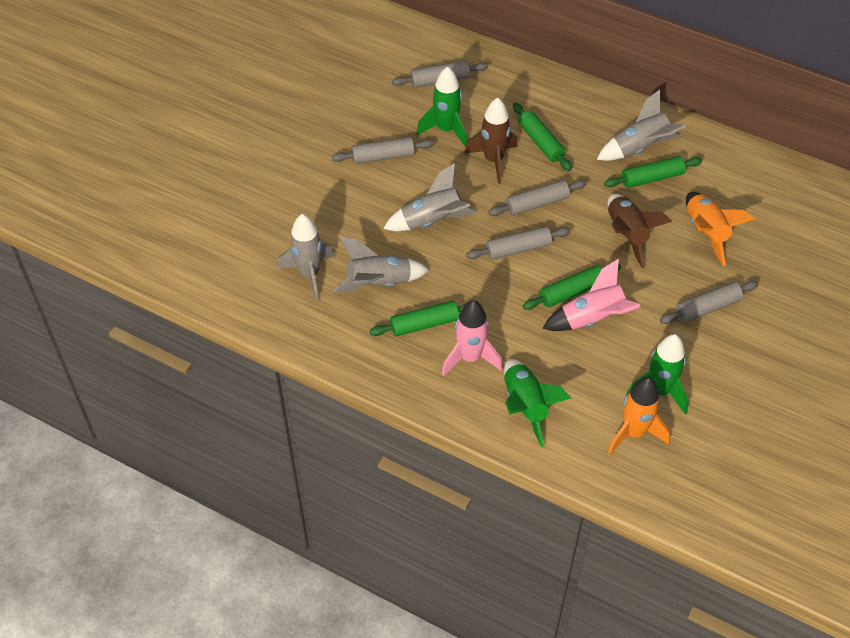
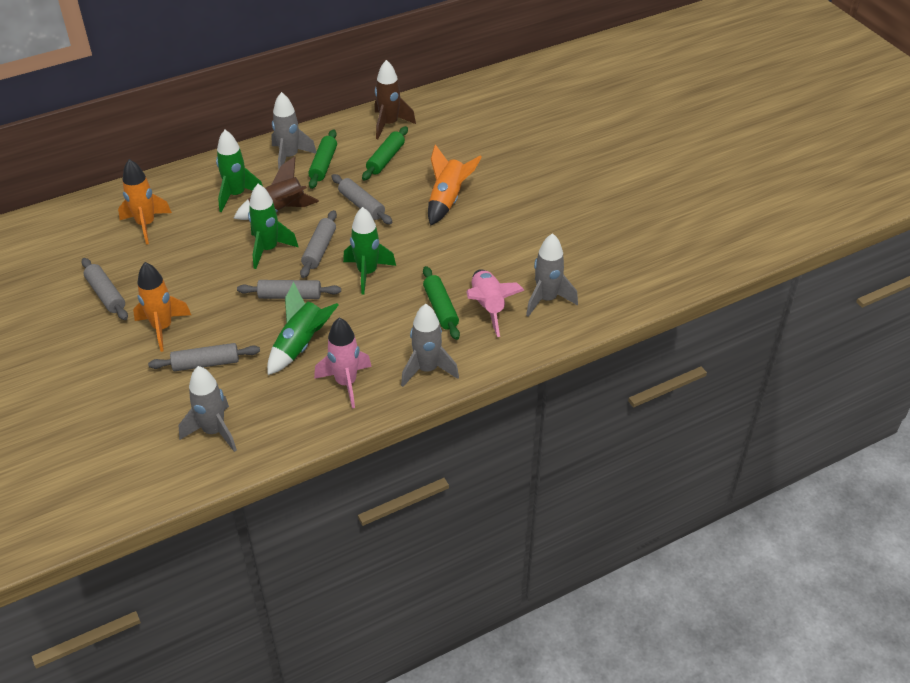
green rocket: [416,66,467,148] [504,359,572,447] [627,334,689,414] = 3 -> [216,130,263,212] [248,184,299,269] [267,282,339,375] [343,207,396,295] = 4
green rolling pin: [370,301,467,336] [513,103,572,171] [523,264,621,310] [604,156,702,188] = 4 -> [308,129,337,189] [362,126,408,180] [423,266,460,340] = 3
orange rocket: [608,377,670,454] [686,192,755,266] = 2 -> [118,159,172,244] [133,262,191,352] [428,144,482,226] = 3

